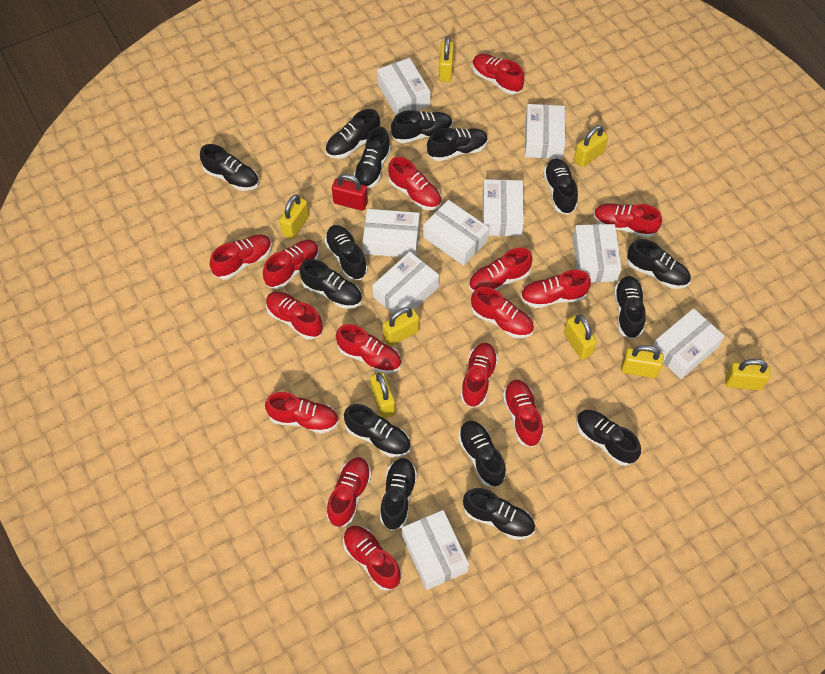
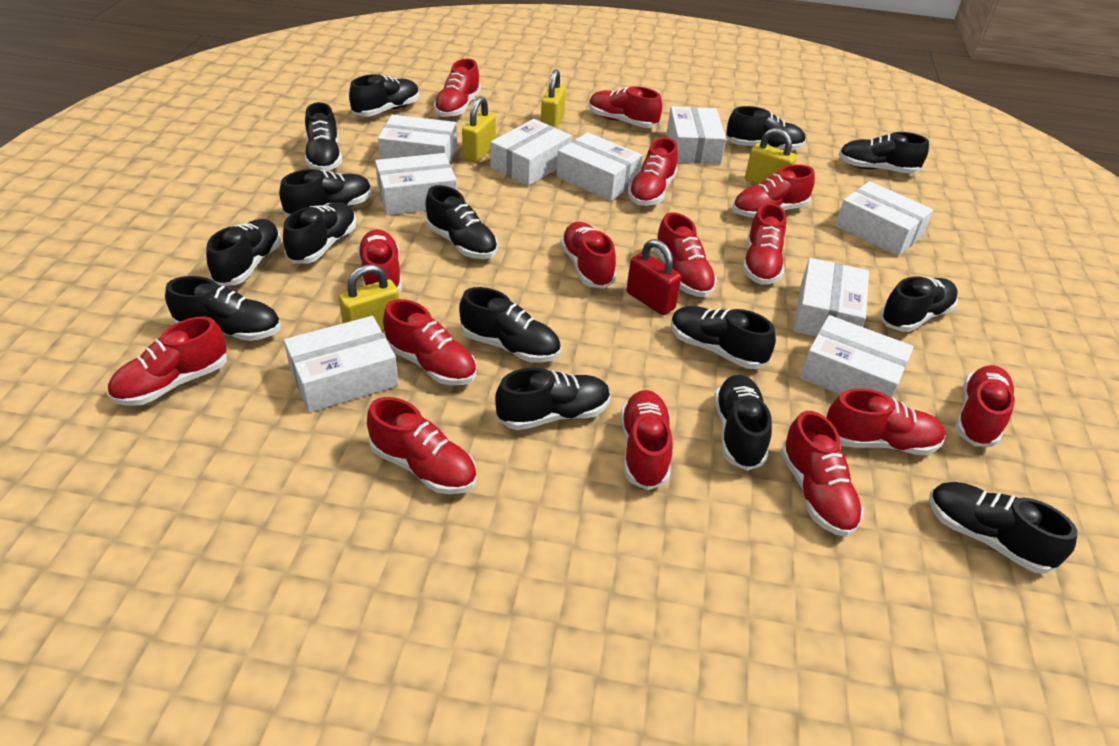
yellow padlock: [279,194,309,239] [370,372,395,418] [382,307,419,346] [439,36,454,82] [564,315,597,360] [574,125,608,167] [621,345,664,378] [725,359,770,390] = 8 -> [339,264,399,331] [462,96,496,163] [541,69,566,128] [745,128,797,185] = 4

